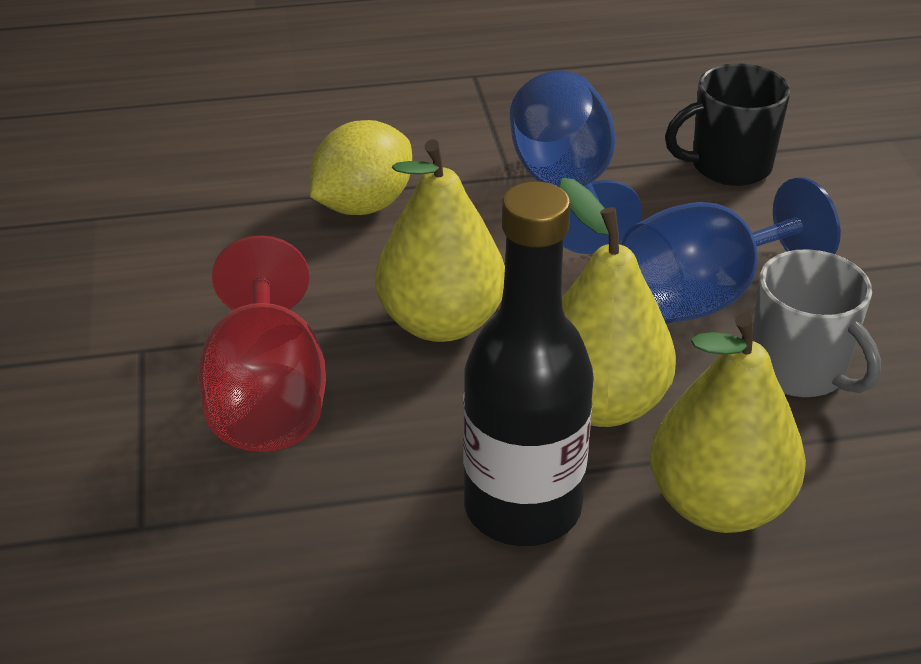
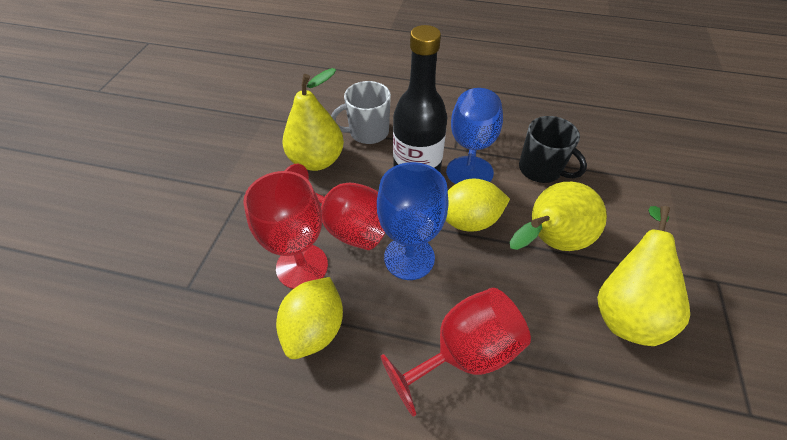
red goblet: [198,235,326,452] = 1 -> [243,171,328,289] [285,164,385,250] [381,288,531,417] = 3
yellow lemon: [310,120,412,215] = 1 -> [276,277,343,359] [446,178,510,232] = 2

